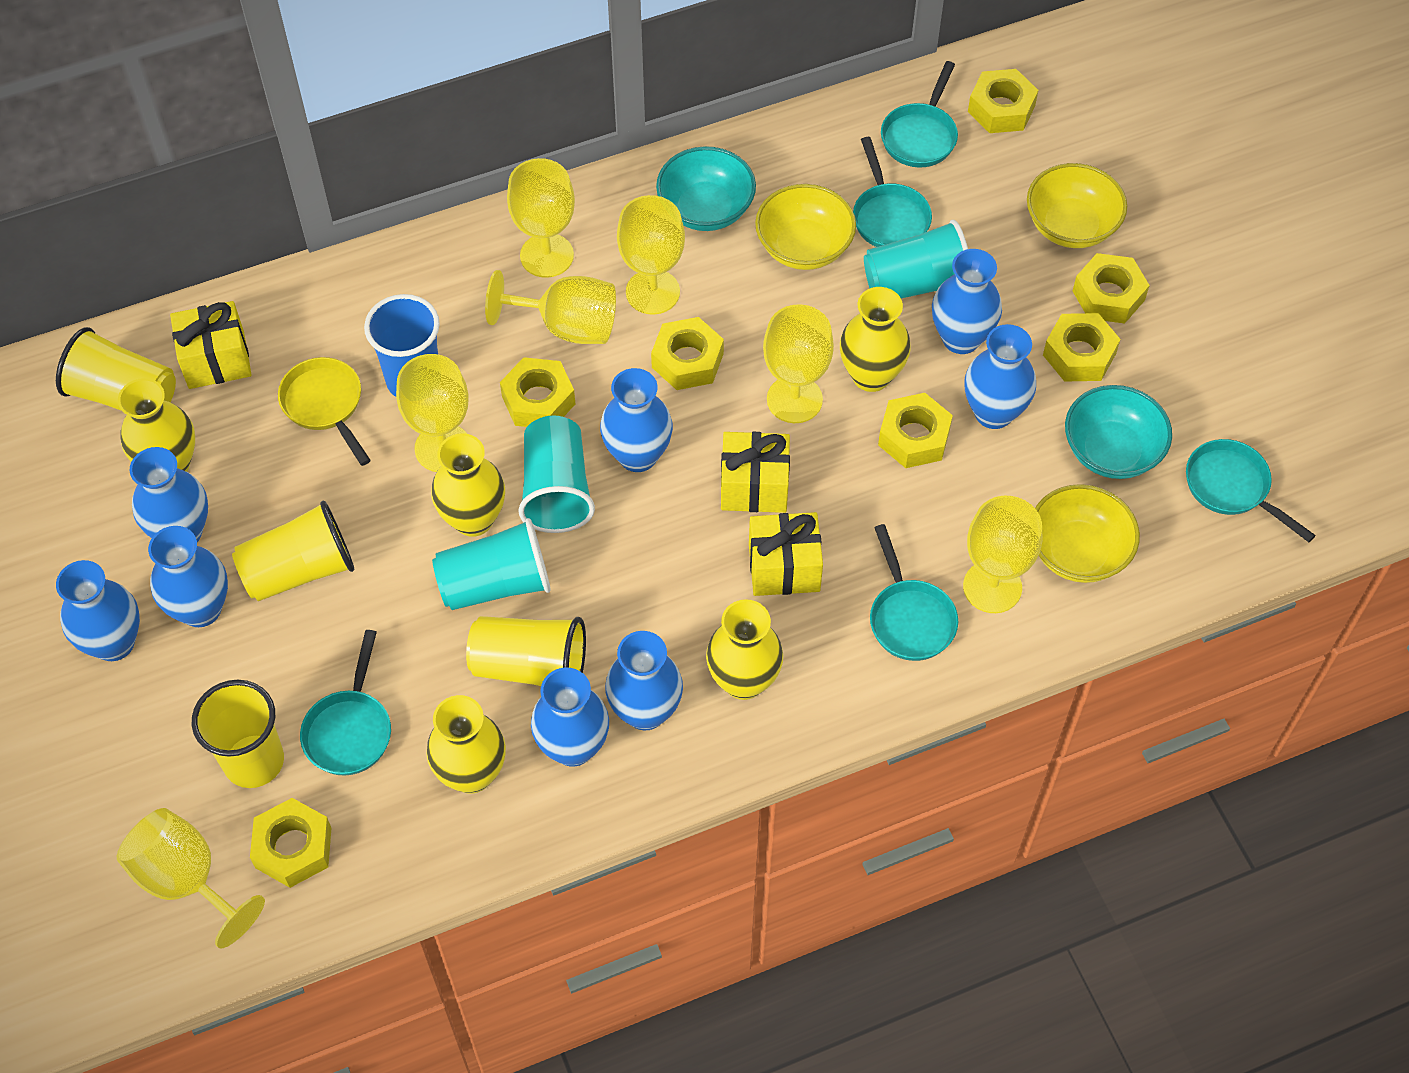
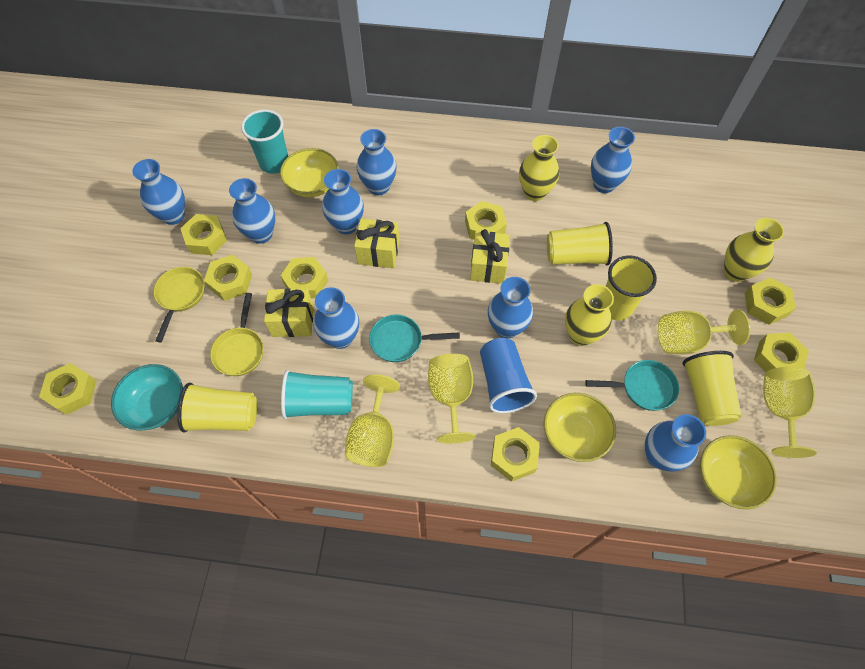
turquoise bowl: [656,146,756,231] [1065,385,1172,479] = 2 -> [111,364,183,430] = 1
turquoise cup: [432,518,551,610] [518,415,595,533] [864,220,968,299] = 3 -> [241,109,288,174] [281,370,353,419] = 2
turquoise pan: [300,630,391,776] [853,137,932,247] [870,524,958,661] [881,61,958,167] [1186,439,1316,542] = 5 -> [369,315,460,362] [585,360,679,411] = 2
yellow goblet: [117,808,265,949] [396,354,469,472] [485,270,616,344] [507,158,575,278] [617,195,685,315] [763,304,834,423] [963,496,1043,613] = 7 -> [345,374,400,467] [428,354,476,444] [658,309,750,354] [763,367,817,458] = 4
yellow nut: [250,798,331,888] [500,357,575,427] [651,317,724,390] [878,393,953,468] [968,69,1038,133] [1043,313,1120,382] [1073,253,1150,324] = 7 -> [39,363,97,415] [180,214,227,255] [204,255,252,301] [281,257,328,299] [465,201,507,239] [491,427,540,482] [745,278,796,325] [754,333,809,372] = 8
yellow pan: [278,357,371,466] = 1 -> [154,267,205,342] [210,293,264,376] = 2
yellow vase: [118,378,195,472] [426,695,506,794] [431,433,505,537] [706,599,783,700] [840,287,911,392] = 5 -> [519,135,559,201] [565,284,614,346] [724,218,784,282] = 3

